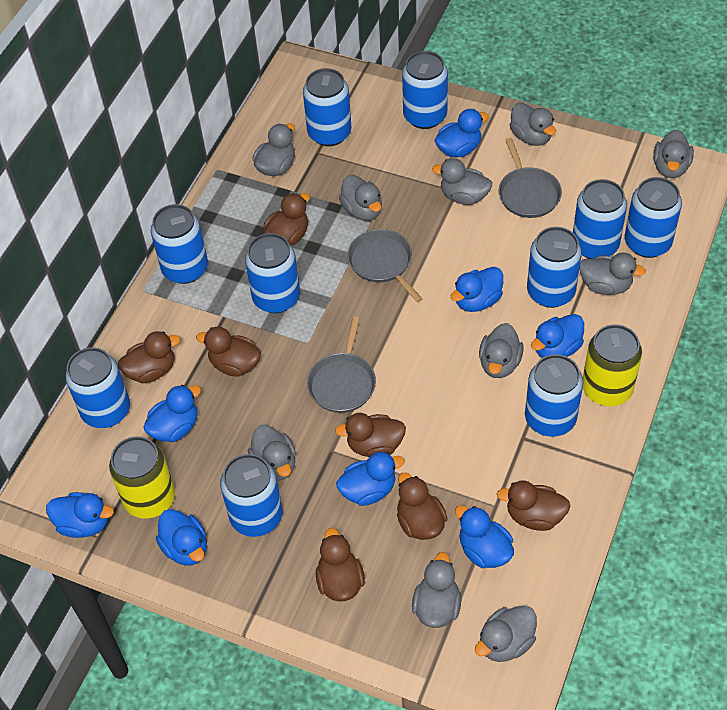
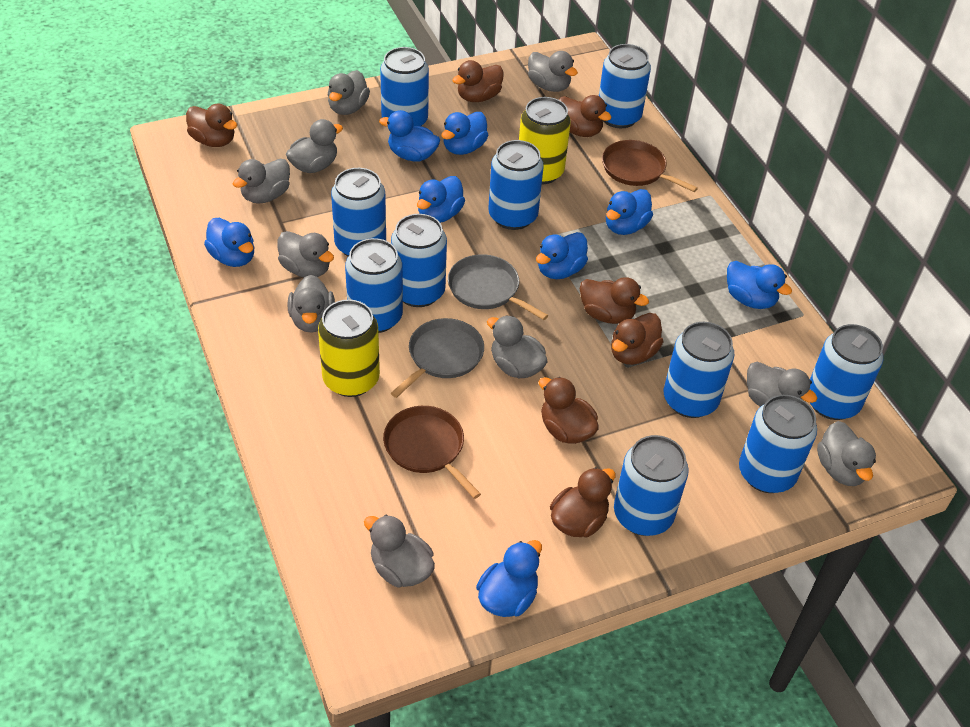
brown pan: none = 0 -> [383,406,481,499] [602,140,698,192] = 2
grey pan: [307,317,376,413] [347,229,423,302] [499,138,562,218] = 3 -> [391,318,484,398] [448,254,548,320] = 2

